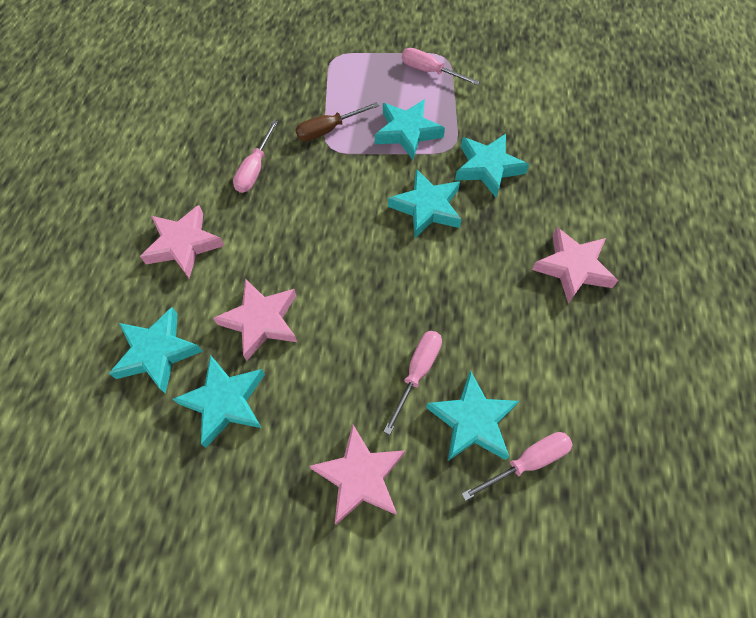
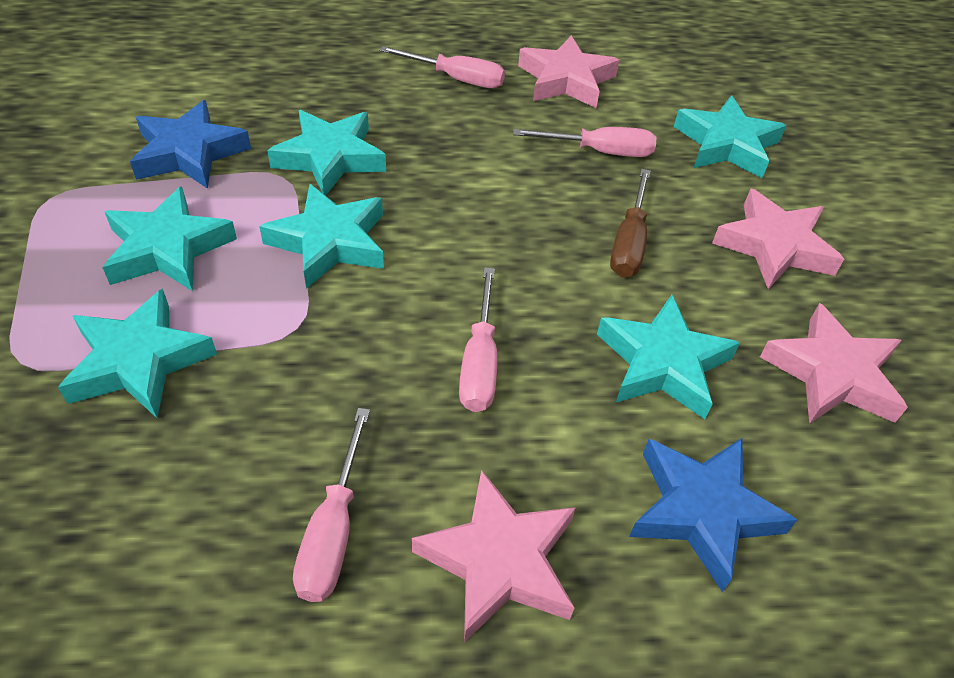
blue star: none = 0 -> [130,100,251,189] [629,438,797,592] = 2

